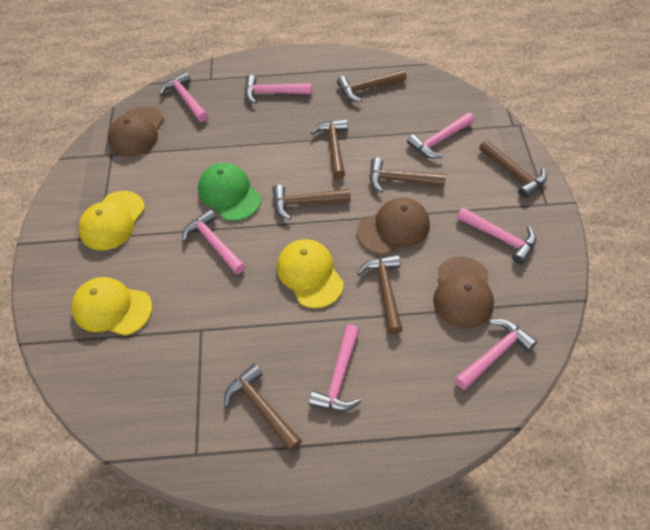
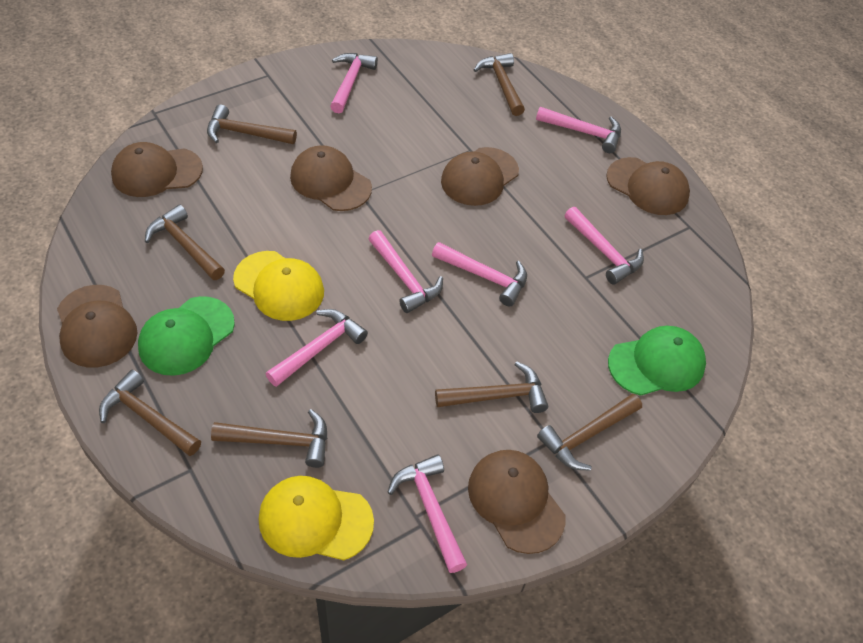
brown cap: [108,106,164,156] [357,197,430,255] [433,257,494,329] = 3 -> [57,285,137,367] [111,142,203,197] [290,145,372,211] [441,147,519,206] [468,450,566,554] [606,157,690,215] = 6
green cap: [198,163,261,221] = 1 -> [138,296,235,376] [608,326,706,396] = 2
yellow cap: [71,277,152,336] [79,191,145,250] [277,239,344,308] = 3 -> [233,251,324,321] [259,476,374,560] = 2

